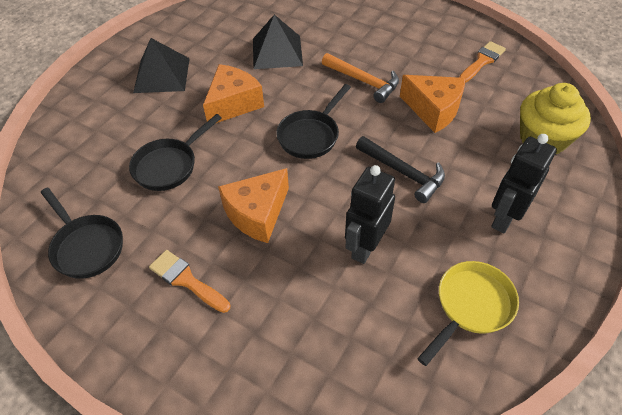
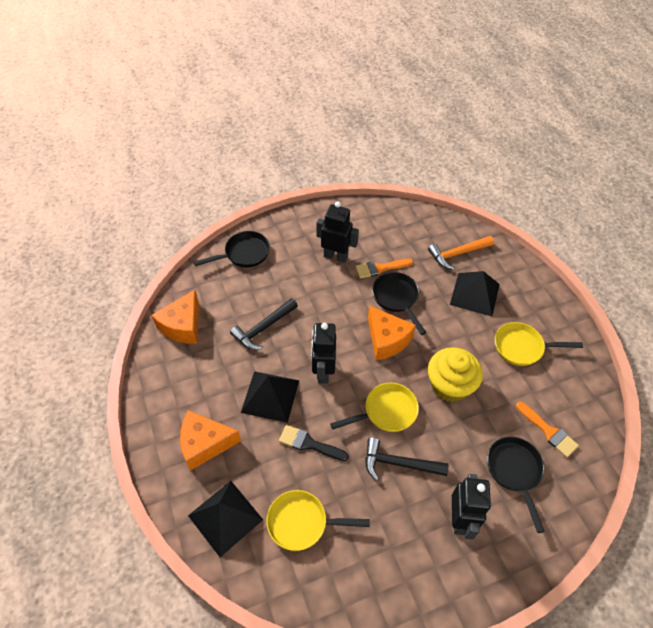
black brush: none = 0 -> [279,425,349,461] = 1
black hammer: [356,136,445,203] = 1 -> [230,298,298,350] [365,438,449,481] = 2
black pyramid: [133,38,190,93] [253,15,303,69] = 2 -> [188,481,263,557] [241,371,299,423] [450,271,500,317] = 3
black robot: [345,165,395,264] [491,134,557,234] = 2 -> [311,323,336,384] [317,201,359,263] [452,474,491,540] = 3
yellow pan: [417,261,519,366] = 1 -> [266,490,370,551] [330,383,419,432] [495,322,583,366] = 3

